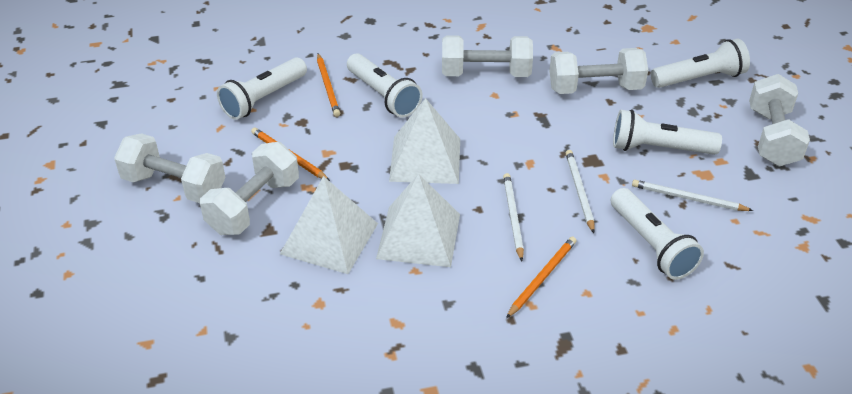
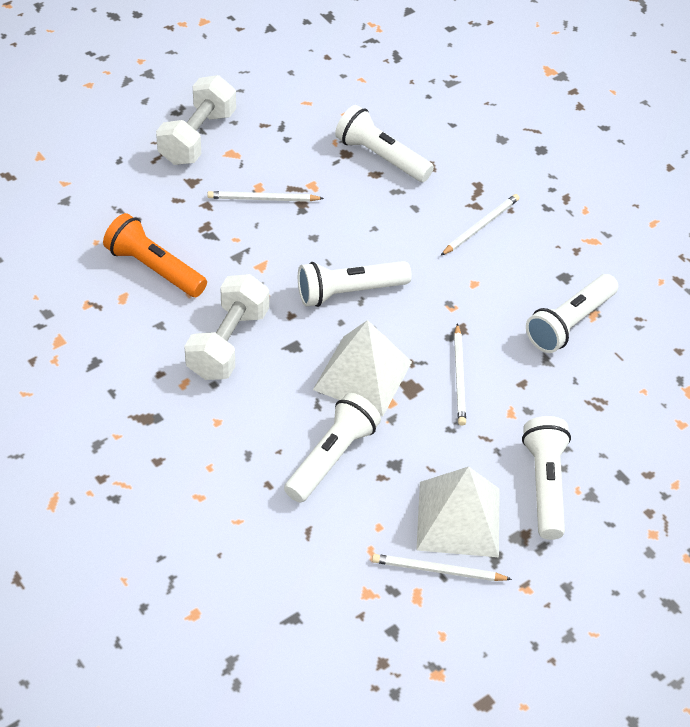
orange flashlight: none = 0 -> [103,213,207,297] = 1
orange pencil: [251,128,330,181] [317,54,340,117] [506,236,577,318] = 3 -> none = 0
white dumbbell: [114,133,226,203] [200,142,299,235] [442,35,533,77] [549,48,648,94] [749,74,810,166] = 5 -> [156,75,236,165] [184,274,269,380] = 2
white pencil: [503,173,524,261] [566,150,595,233] [632,180,754,211] = 3 -> [207,191,324,202] [372,554,512,581] [440,194,520,256] [454,323,466,426] = 4
white pyramid: [280,176,378,274] [376,174,460,267] [389,98,460,184] = 3 -> [313,320,412,416] [416,466,500,557] = 2

